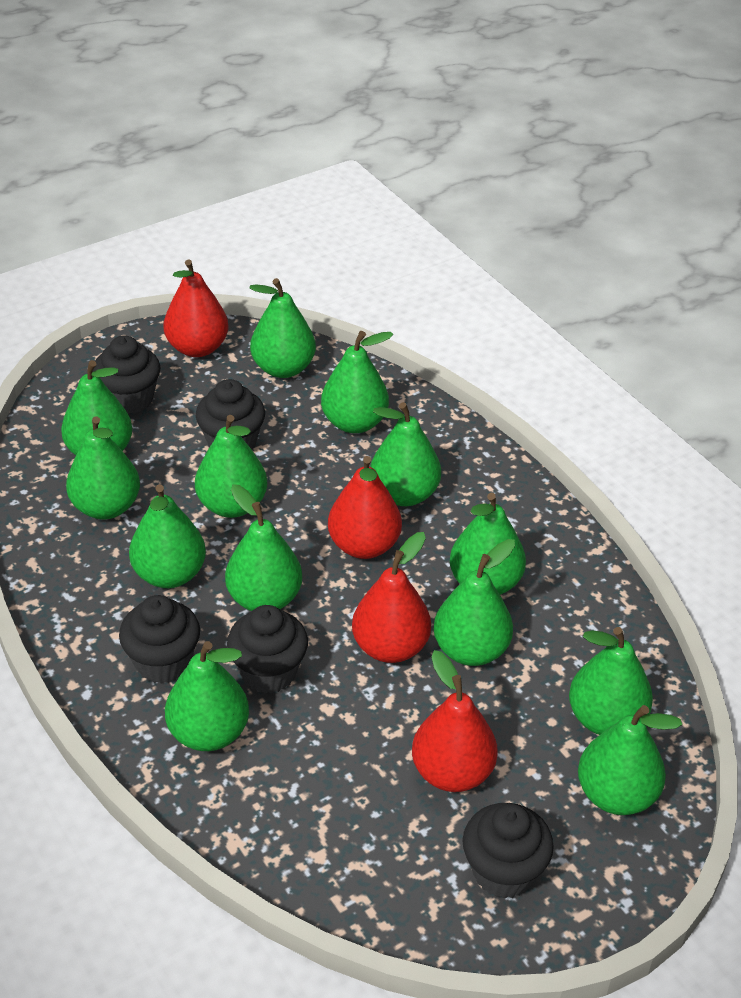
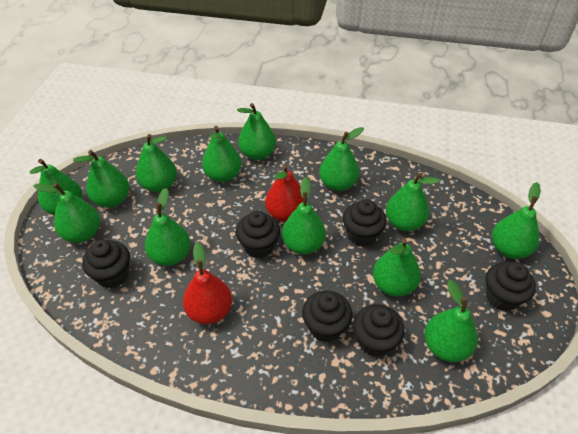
black cupcake: [92,335,161,414] [119,595,200,684] [196,379,265,450] [227,605,308,693] [462,803,554,899] = 5 -> [82,239,130,288] [236,211,280,258] [302,291,352,342] [343,199,387,246] [353,304,405,357] [486,262,536,311] = 6
red pear: [164,259,228,357] [328,456,402,559] [352,532,431,663] [412,650,498,792] = 4 -> [183,242,232,324] [265,165,307,222] = 2

